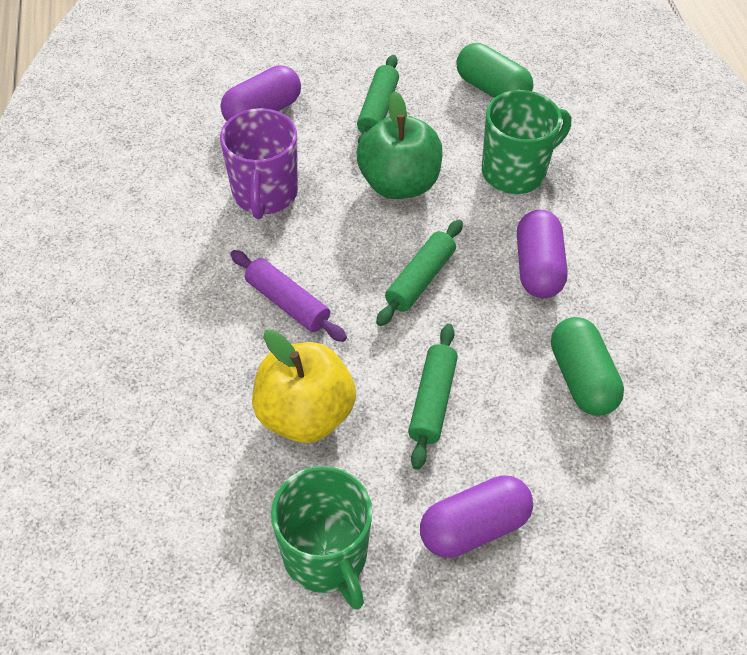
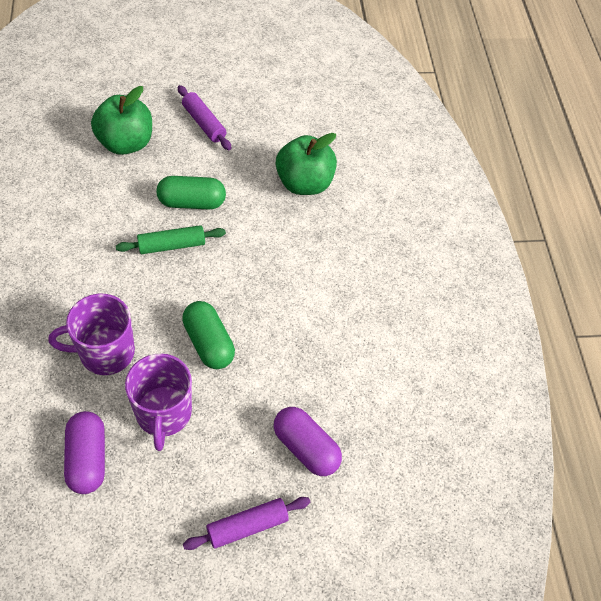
green apple: [357,91,443,199] = 1 -> [91,86,152,155] [276,133,337,195] = 2
green mug: [271,466,372,610] [482,90,571,194] = 2 -> none = 0
green rolling pin: [357,55,399,145] [376,220,463,326] [408,324,458,470] = 3 -> [116,225,226,254] = 1
purple capsule: [220,65,301,121] [420,475,533,558] [517,210,567,298] = 3 -> [64,411,105,494] [274,407,342,476] = 2
purple mug: [220,108,298,219] = 1 -> [48,294,135,375] [125,353,192,451] = 2
purple rolling pin: [231,250,347,342] = 1 -> [178,85,232,150] [183,497,310,550] = 2
yellow apple: [252,329,356,443] = 1 -> none = 0

